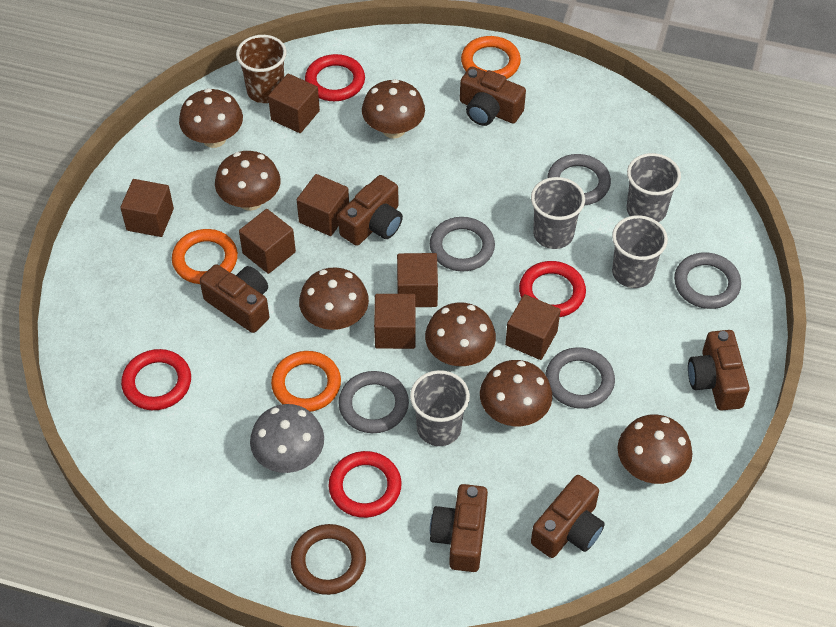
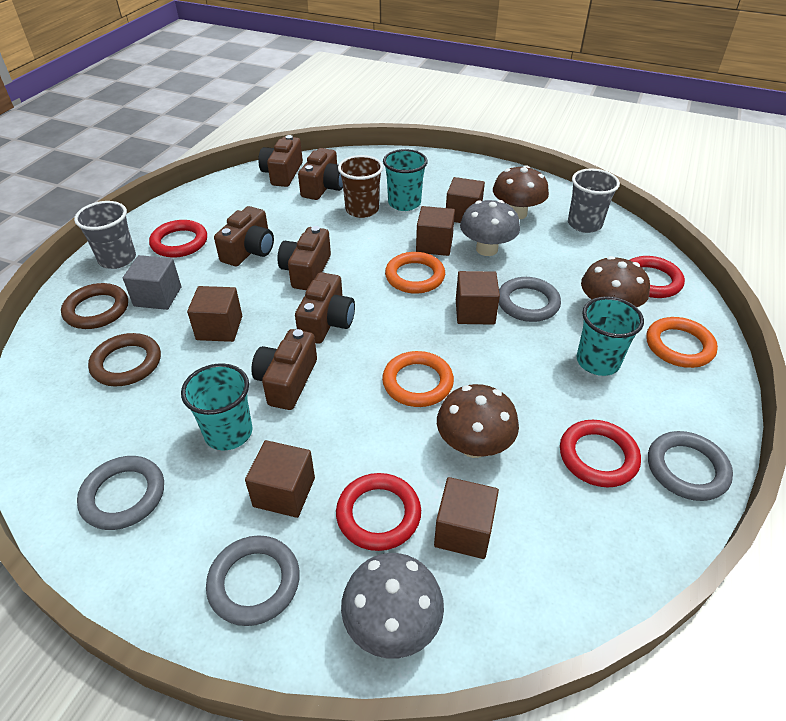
brown cube: [120,179,174,237] [239,209,296,274] [268,73,320,133] [297,174,349,236] [374,294,416,349] [397,253,438,307] [505,294,561,360] = 7 -> [187,286,242,342] [245,440,315,518] [416,206,455,256] [434,477,499,559] [446,177,485,223] [456,271,500,325] = 6
brown mushroom: [179,88,243,148] [215,151,281,211] [299,267,369,330] [362,79,425,139] [425,303,496,366] [480,360,552,426] [618,414,692,484] = 7 -> [437,384,519,458] [493,165,549,219] [581,256,650,307] = 3
brown ring: [291,524,366,595] = 1 -> [61,283,128,329] [88,333,161,386] = 2
grey cube: none = 0 -> [123,255,181,310] = 1
grey cup: [410,370,470,446] [531,177,585,249] [612,215,668,288] [627,153,681,222] = 4 -> [74,201,136,269] [568,168,620,233] = 2
grey mushroom: [250,404,324,473] = 1 -> [341,553,444,659] [460,200,520,256] = 2
grey ring: [338,371,409,433] [430,217,495,272] [545,347,615,409] [547,154,611,205] [674,253,741,309] = 5 -> [77,456,164,530] [206,535,300,626] [499,277,561,322] [648,431,733,501] = 4
turquoise cup: none = 0 -> [181,363,253,450] [383,149,428,211] [576,296,644,376] = 3

